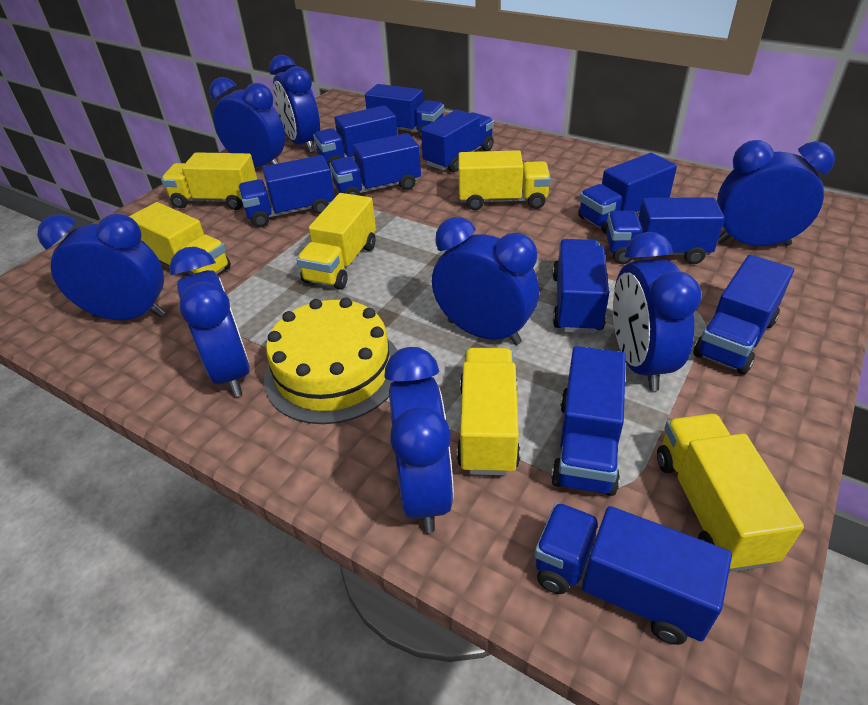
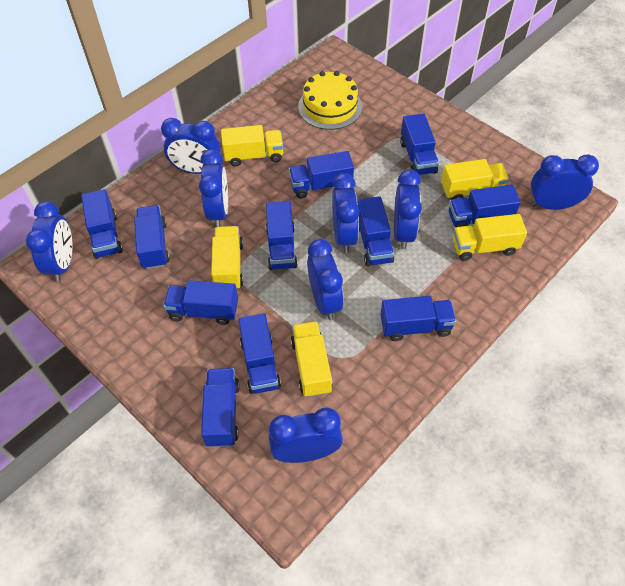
yellow truck: [129,202,231,276] [161,152,257,210] [297,193,376,290] [457,348,520,475] [458,150,551,210] [657,414,804,572] = 6 -> [211,226,243,289] [221,125,283,166] [291,321,333,397] [441,159,509,200] [453,214,527,261] = 5

